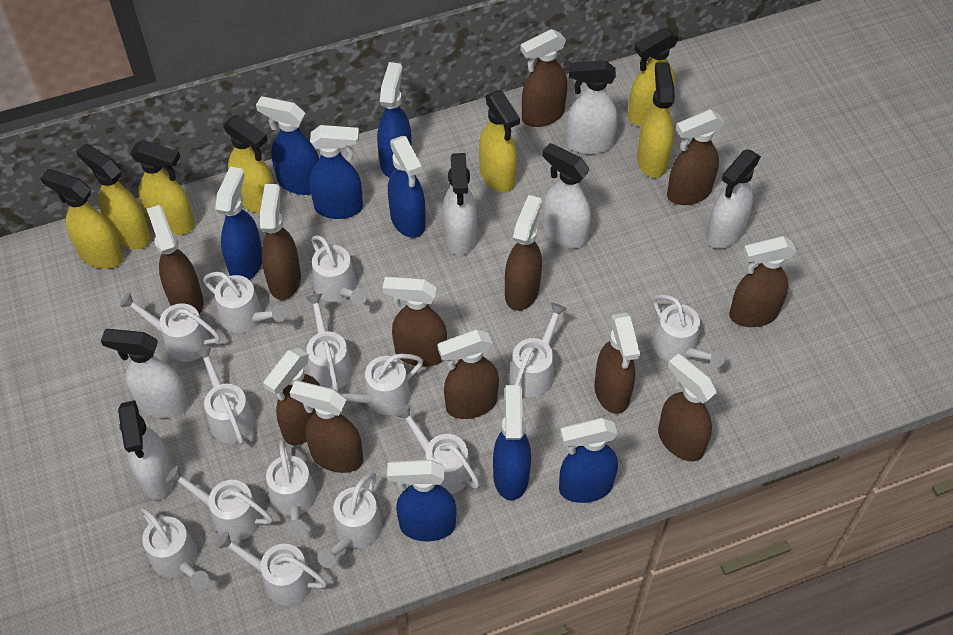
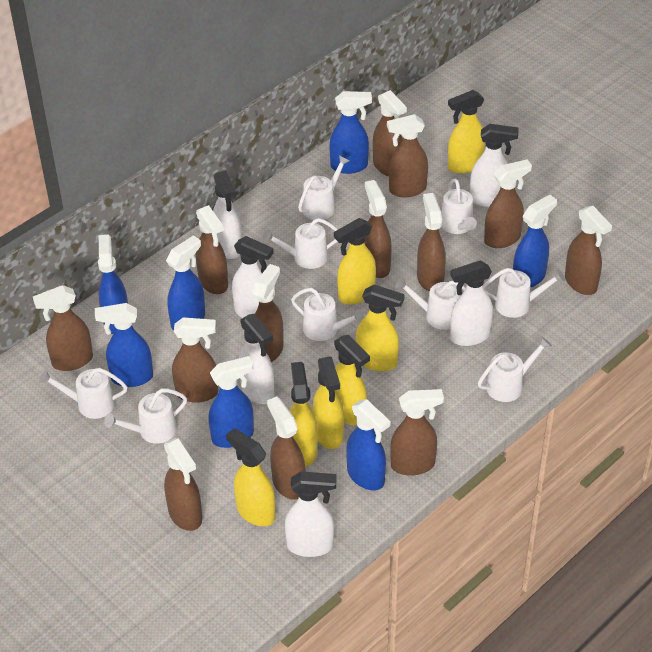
blue spray bottle: [215,166,262,280] [256,96,319,195] [309,125,363,219] [377,62,412,177] [387,460,456,541] [388,136,426,238] [493,385,531,500] [559,418,618,503] = 8 -> [95,303,153,387] [98,234,128,334] [166,236,205,331] [208,356,254,448] [329,91,372,174] [346,399,390,490] [513,195,557,288] = 7
brown spray bottle: [147,205,204,314] [260,184,301,300] [263,348,320,445] [289,381,363,473] [382,277,447,367] [437,330,499,419] [505,195,542,311] [520,29,567,127] [595,313,640,414] [658,353,717,461] [667,110,724,205] [729,236,797,327] = 12 -> [33,285,93,371] [164,438,202,531] [172,317,218,403] [196,205,228,294] [252,264,284,362] [267,396,306,500] [364,180,392,278] [373,90,407,176] [387,114,428,197] [390,389,444,476] [417,193,446,291] [484,160,532,248] [565,206,612,295] = 13
white watering can: [120,292,220,362] [140,508,209,590] [166,466,273,541] [195,346,255,444] [203,272,287,333] [216,531,327,606] [266,440,317,537] [305,294,353,392] [311,235,367,305] [318,473,383,568] [331,354,423,415] [395,404,480,494] [509,302,567,397] [652,294,725,368] = 14 -> [39,368,127,419] [104,389,187,444] [263,218,338,269] [291,288,365,341] [298,155,349,220] [395,277,466,330] [441,179,477,234] [478,336,552,402] [483,268,565,318] = 9

